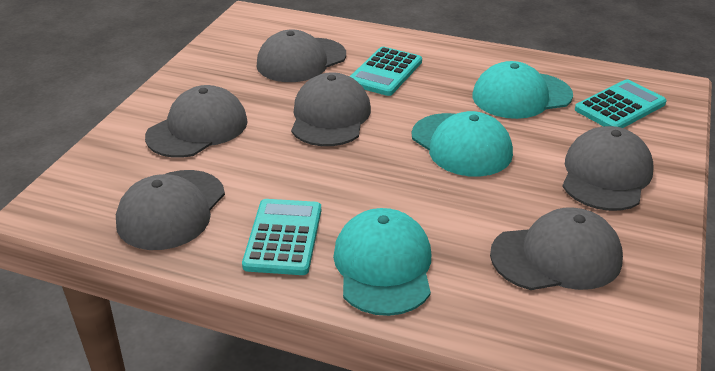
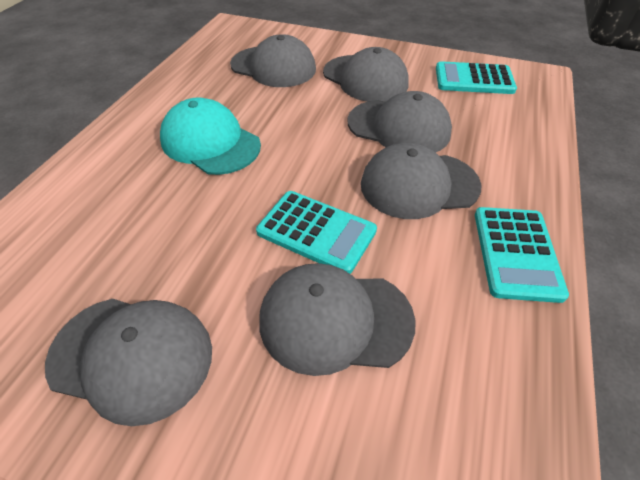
turquoise cap: [333,208,431,316] [411,111,513,177] [472,61,573,119] = 3 -> [160,98,261,175] = 1

